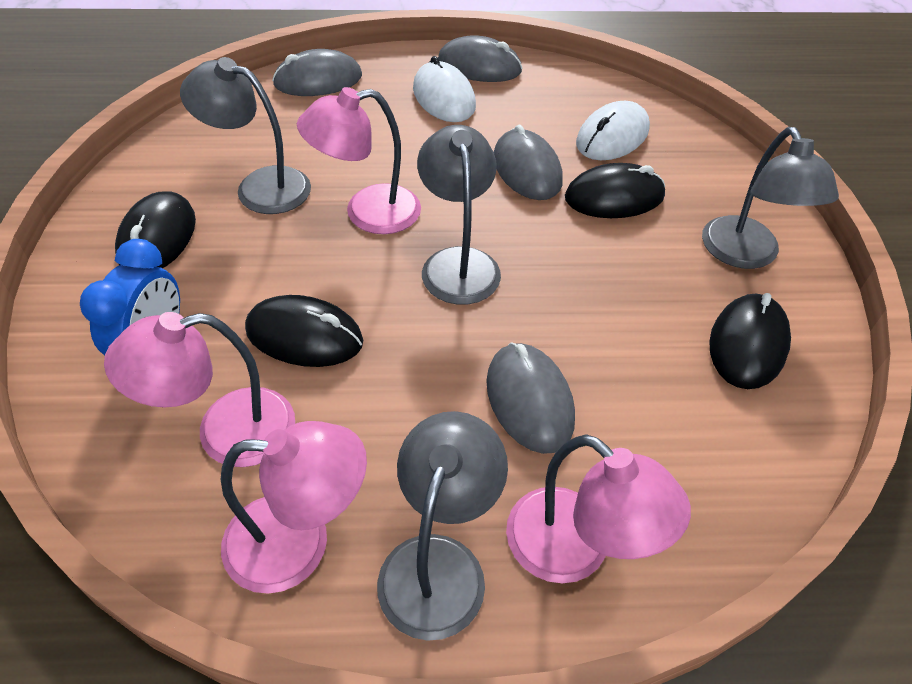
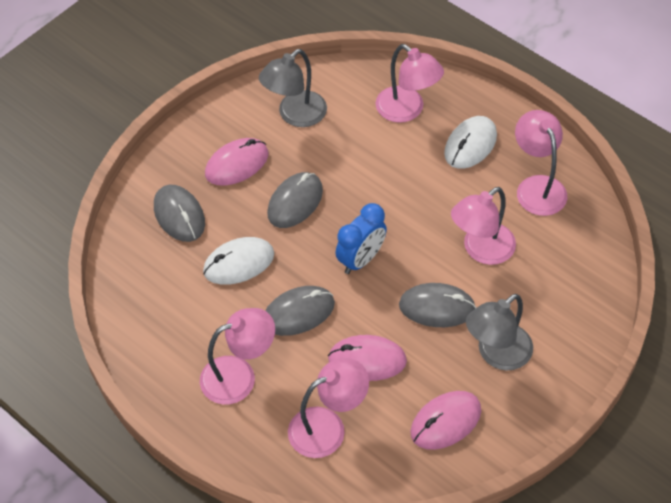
black mouse: [115,191,196,268] [245,295,363,367] [565,163,665,218] [709,293,791,389] = 4 -> none = 0
grey lamp: [180,57,311,214] [377,411,508,641] [417,125,501,305] [702,127,839,269] = 4 -> [259,49,327,127] [466,294,533,371] = 2
pink lamp: [104,312,295,467] [221,421,367,594] [297,87,421,234] [506,434,691,583] = 4 -> [200,308,275,405] [288,358,369,458] [376,44,444,123] [451,187,516,265] [515,110,567,216] = 5
pink mouse: none = 0 -> [205,138,268,186] [328,335,407,381] [410,391,481,450] = 3

